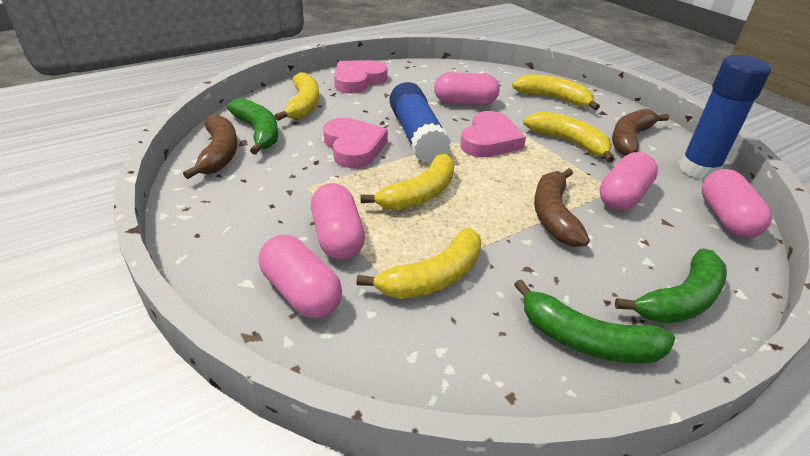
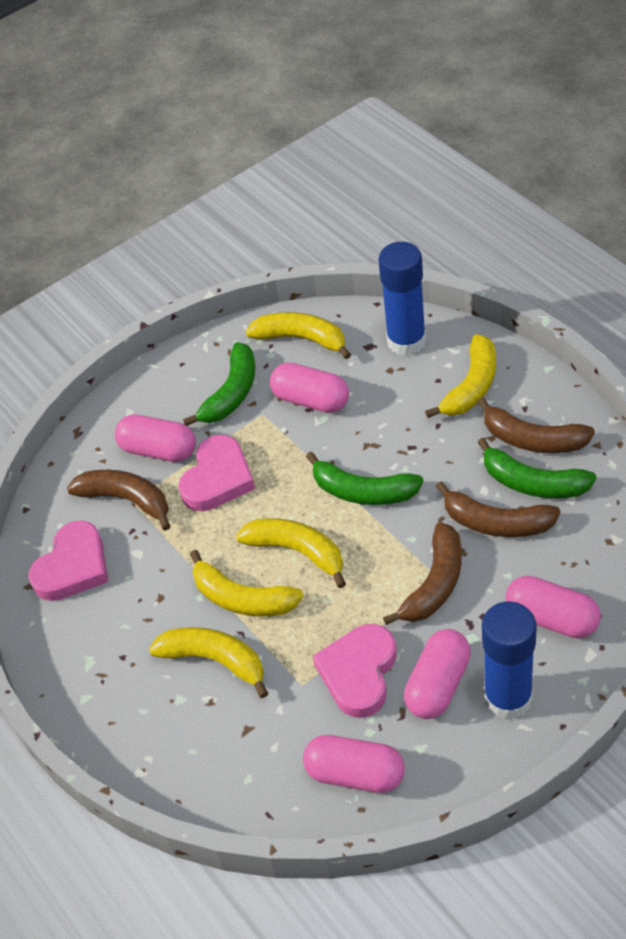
brown banana: [183,114,238,179] [534,168,590,247] [612,109,669,156] = 3 -> [67,470,171,531] [383,522,462,625] [436,481,561,537] [477,397,595,453] = 4

